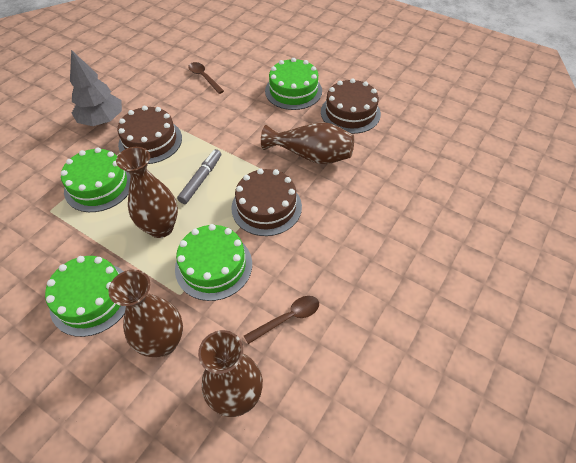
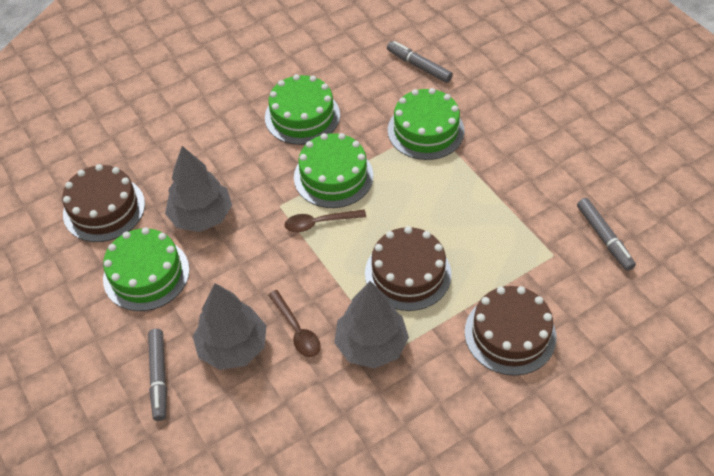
brown vase: [108,270,183,357] [116,147,178,238] [198,330,263,417] [261,122,354,164] = 4 -> none = 0
grey marker: [177,149,221,204] = 1 -> [148,329,167,421] [387,41,453,83] [577,198,636,271] = 3
grey tree: [70,50,122,126] = 1 -> [165,146,232,232] [193,283,267,370] [334,281,409,368] = 3

